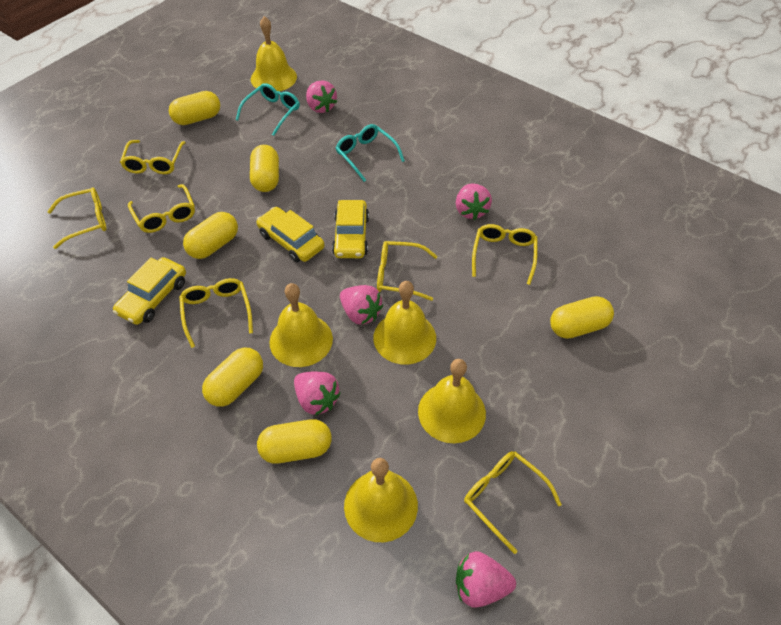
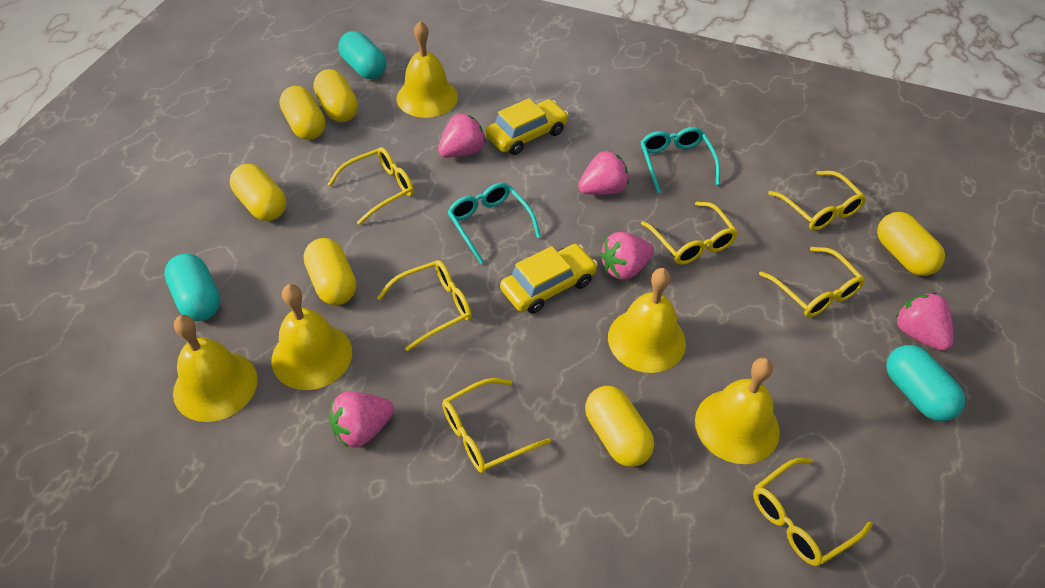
turquoise capsule: none = 0 -> [164,253,220,321] [338,31,386,79] [886,345,965,421] = 3
yellow car: [113,257,186,325] [256,207,325,262] [332,200,369,258] = 3 -> [486,98,569,155] [500,244,598,314] = 2

